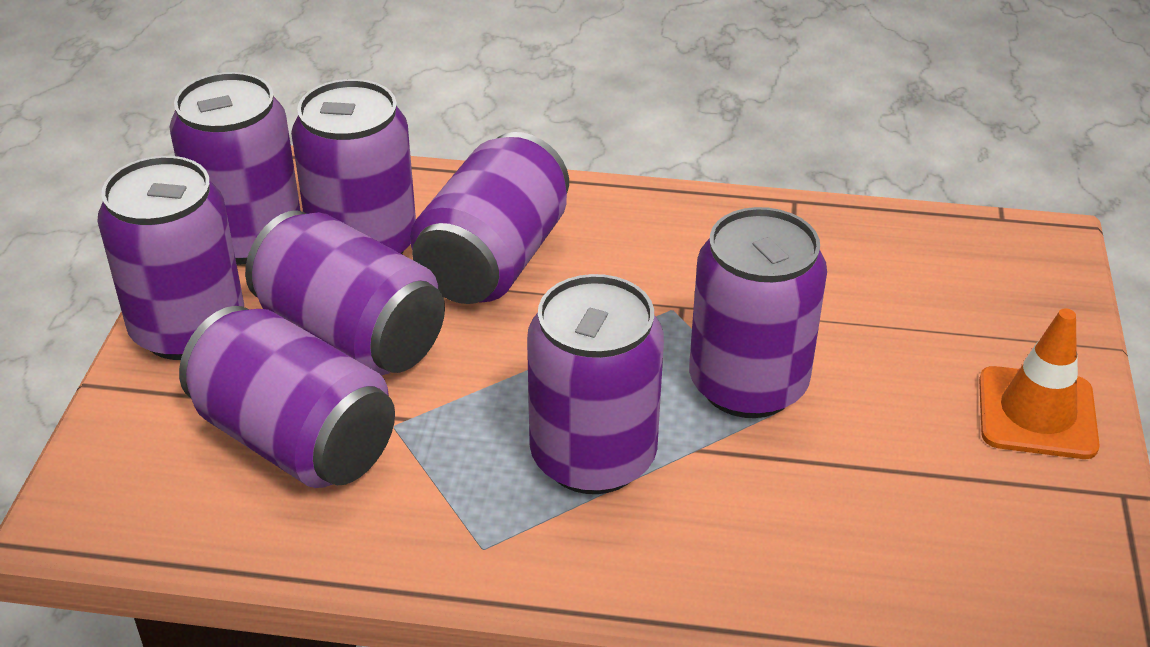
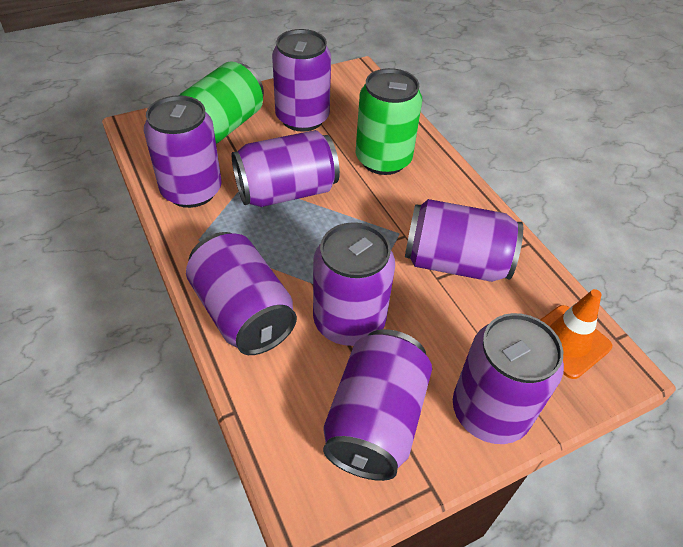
green can: none = 0 -> [180,61,264,144] [356,68,422,175] = 2

